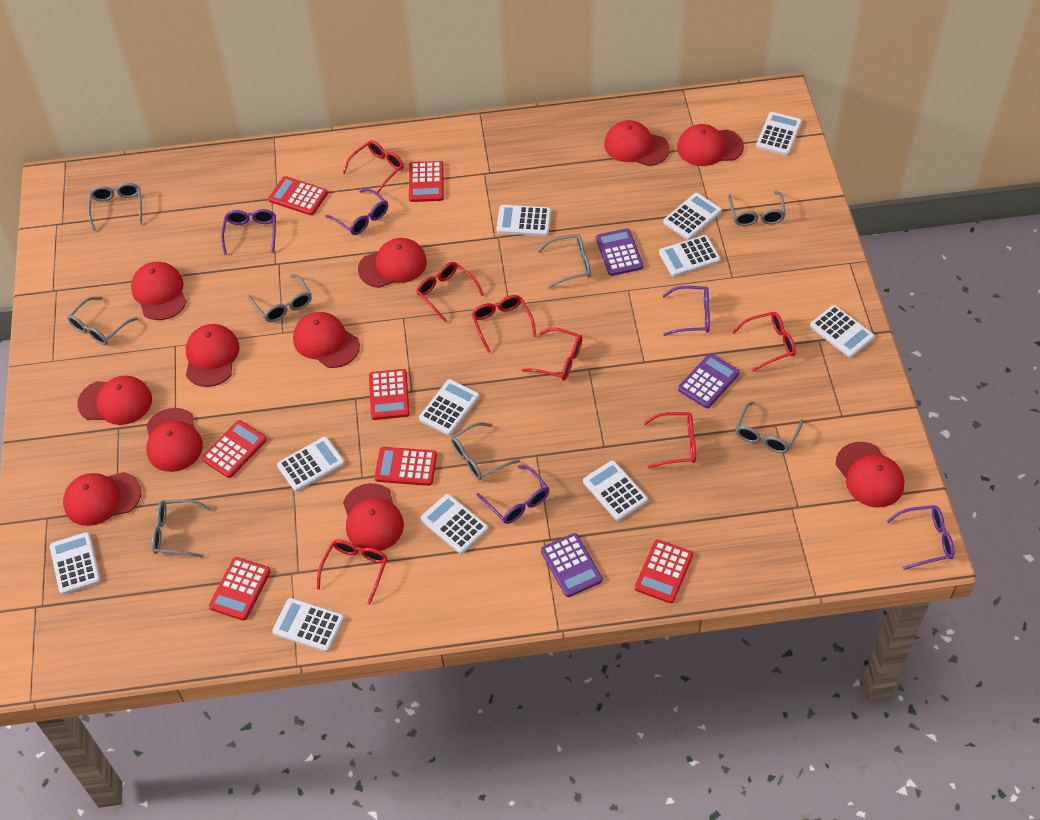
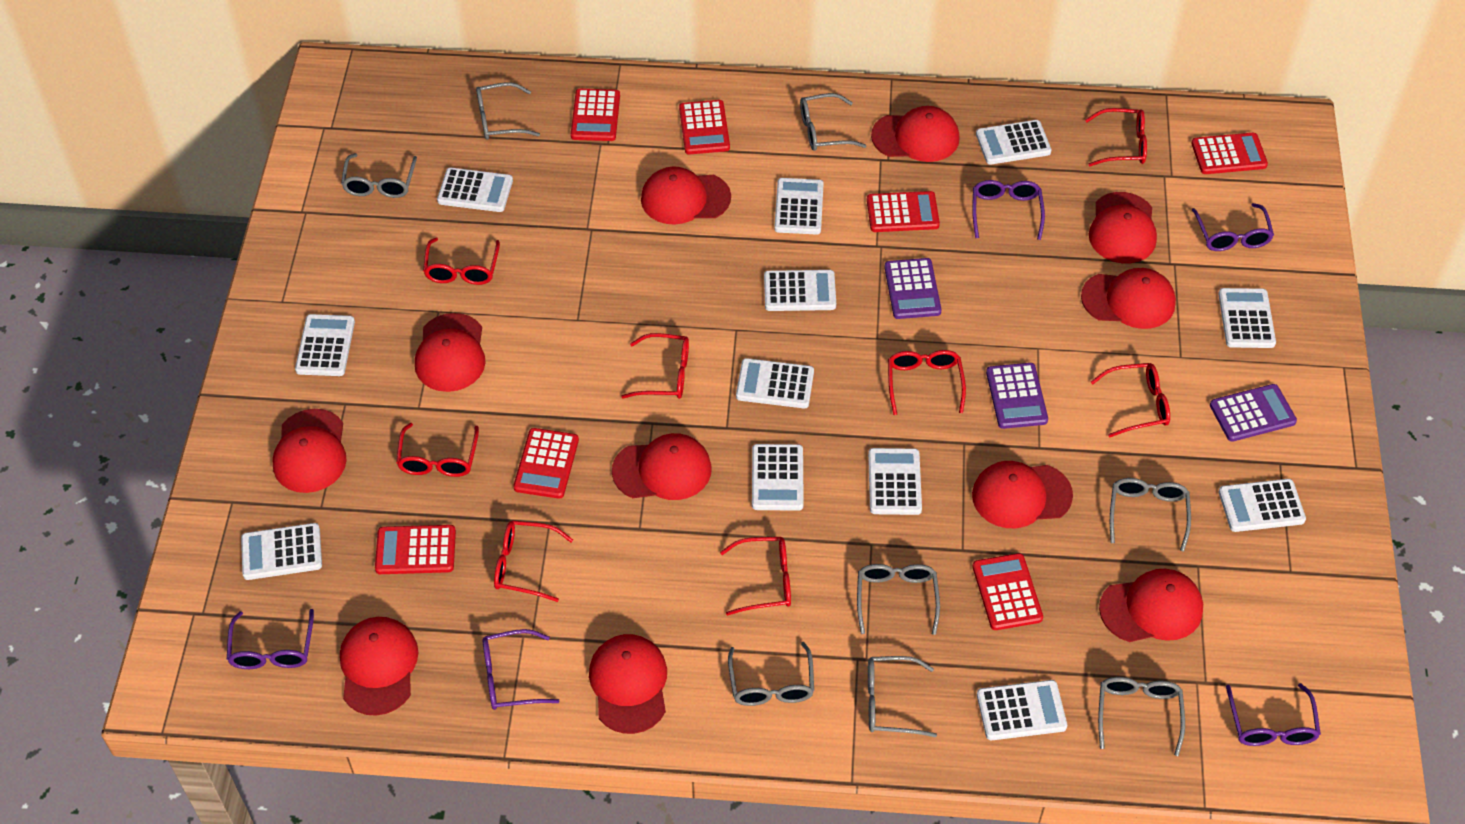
red glasses: [317,540,387,604] [343,140,404,193] [416,262,484,323] [471,295,537,353] [522,328,582,381] [644,412,696,468] [732,312,796,371] = 7 -> [396,423,479,477] [423,237,500,285] [494,521,573,602] [621,333,689,399] [720,537,791,616] [888,350,966,415] [1085,108,1147,166] [1091,363,1170,438] = 8
white calculator: [50,532,101,595] [272,598,344,652] [277,437,345,492] [419,379,480,436] [421,494,488,554] [497,205,551,236] [583,460,648,521] [659,235,720,277] [663,193,722,240] [756,112,802,155] [810,305,875,358] = 11 -> [241,523,322,580] [295,314,355,376] [437,168,513,212] [736,358,814,408] [752,444,804,511] [764,270,836,311] [774,178,824,235] [868,448,922,515] [976,120,1051,165] [977,680,1067,740] [1218,288,1276,348] [1218,479,1306,532] = 12

